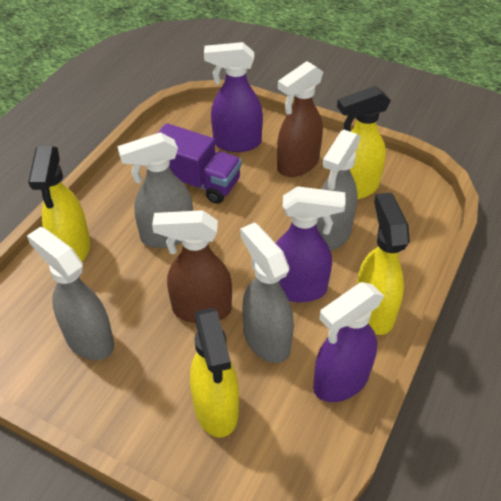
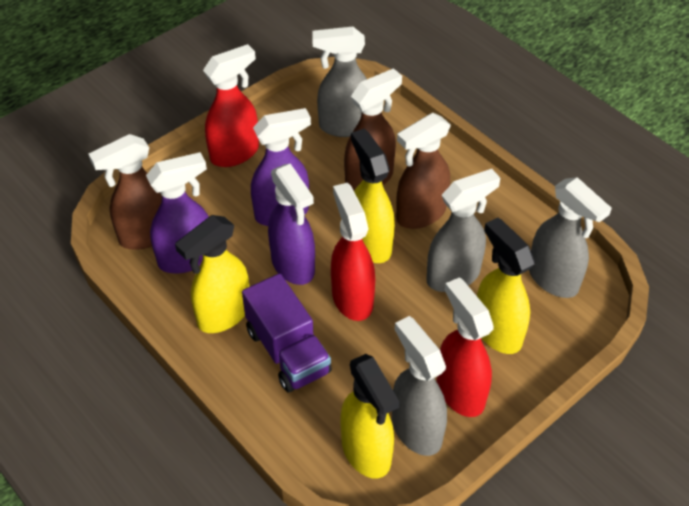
brown spray bottle: [152,210,232,323] [277,61,323,177] = 2 -> [89,134,162,250] [344,68,402,191] [396,113,451,229] = 3
red spray bottle: none = 0 -> [203,44,259,167] [331,183,375,321] [436,277,494,417] = 3

